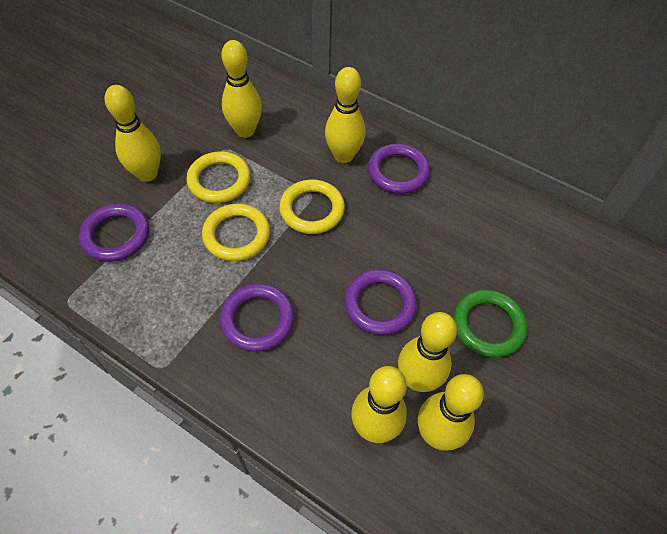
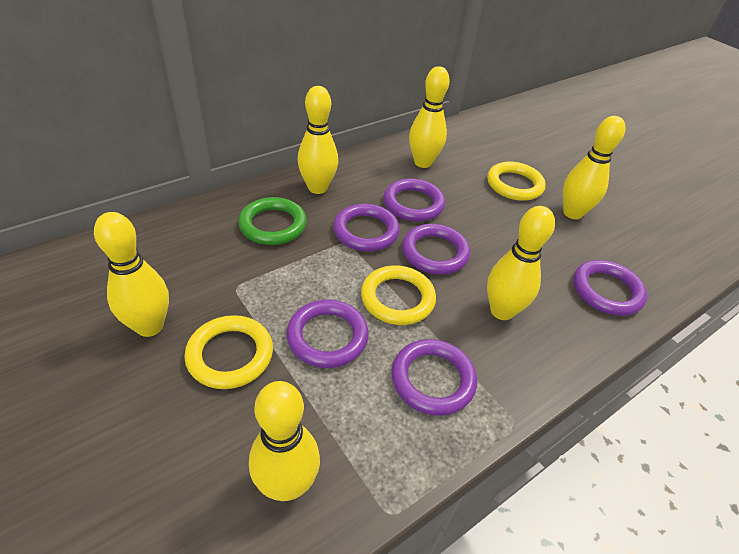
purple ring: [79,203,149,262] [220,283,294,352] [344,269,417,335] [368,144,430,194] = 4 -> [286,300,369,368] [333,204,400,251] [384,178,445,222] [391,339,477,416] [402,224,470,274] [573,260,647,316] = 6

